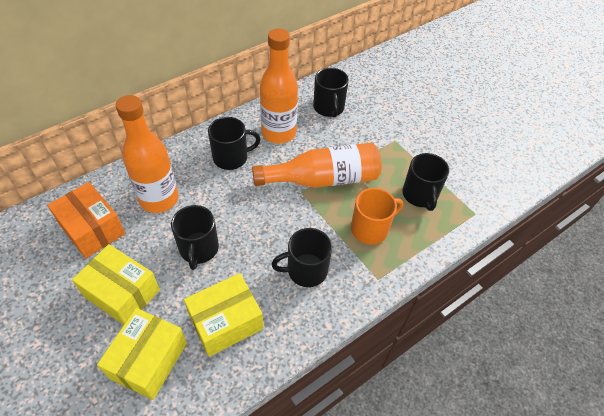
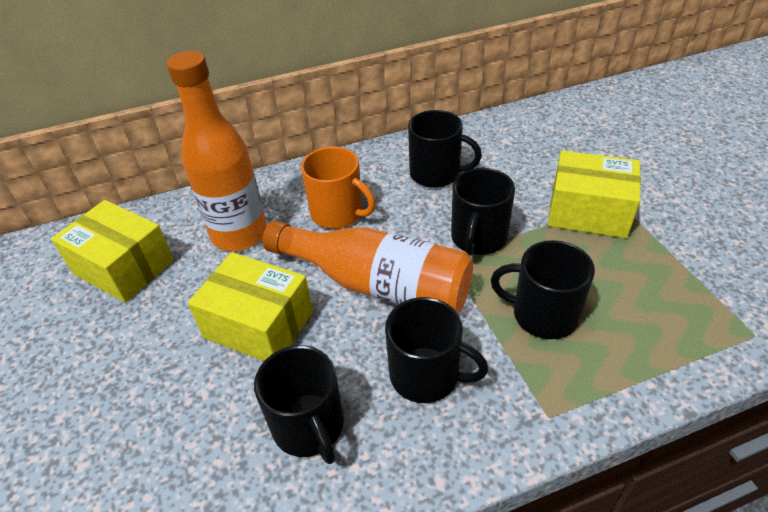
orange bottle: [116,95,178,213] [252,142,382,188] [260,28,298,144] = 3 -> [167,51,267,251] [262,221,473,314] = 2
orange box: [47,182,125,258] = 1 -> none = 0

